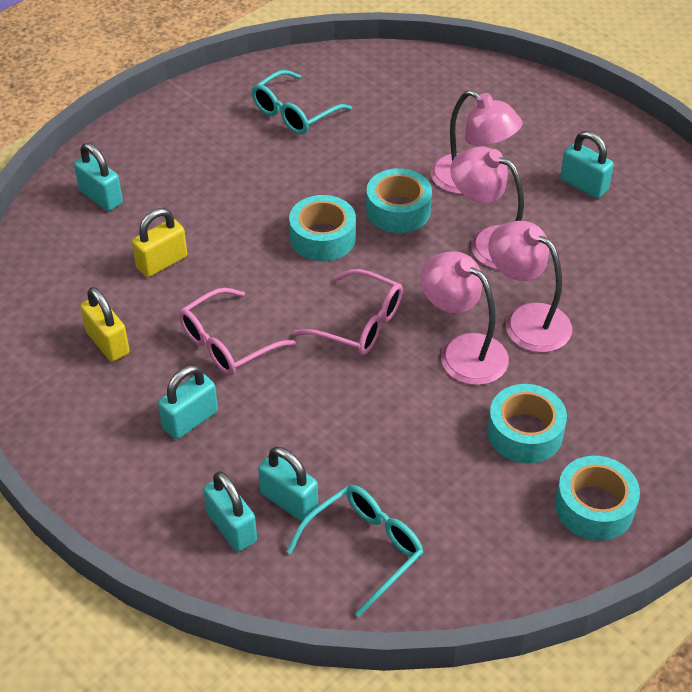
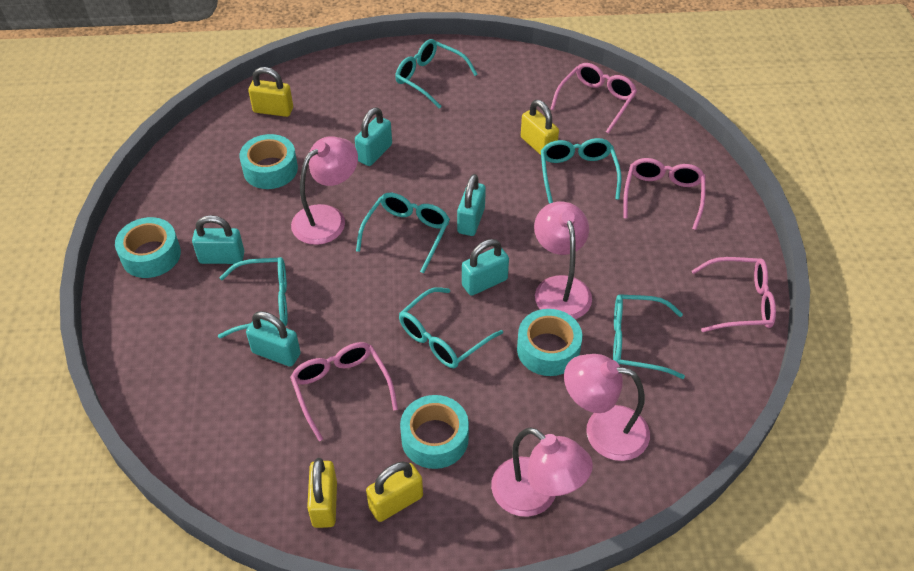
pink glasses: [179,288,296,375] [293,269,403,355] = 2 -> [290,342,398,441] [551,63,637,134] [623,158,706,230] [692,257,776,332] = 4
turquoise glasses: [252,70,352,134] [286,485,424,617] = 2 -> [218,257,288,338] [356,193,450,274] [395,39,478,109] [399,287,503,368] [541,138,622,203] [613,294,685,379] = 6
yellow padlock: [80,287,130,362] [132,208,187,277] = 2 -> [248,67,293,117] [307,458,337,528] [366,461,423,522] [521,100,559,155] = 4

